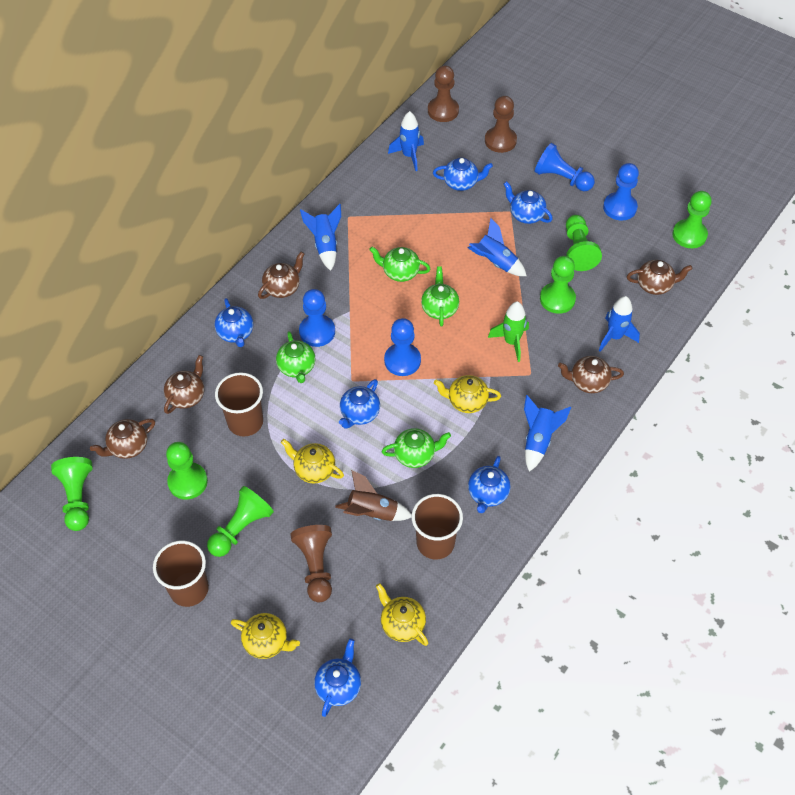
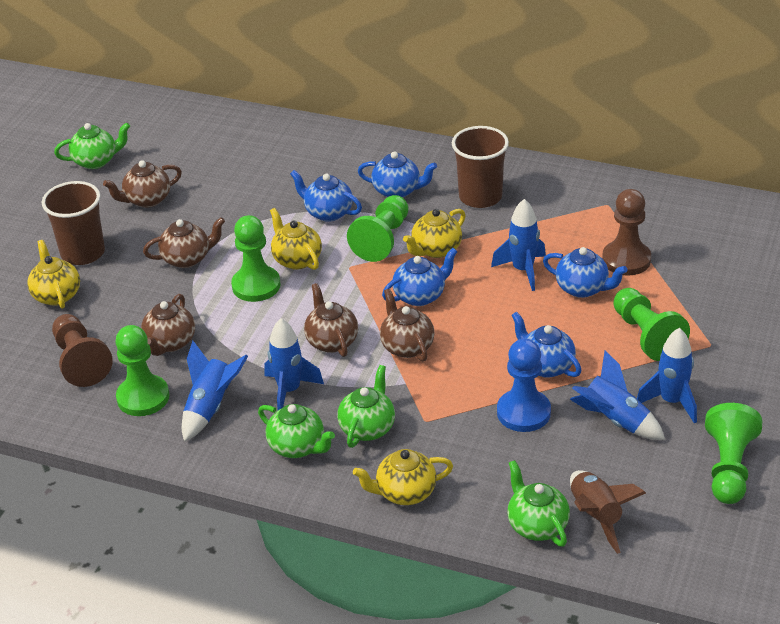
blue pawn: [299,289,335,347] [384,318,421,376] [535,143,595,191] [603,163,639,221] = 4 -> [497,339,551,432] = 1
blue teapot: [215,298,253,347] [314,639,361,717] [339,379,380,429] [433,157,493,191] [468,456,511,513] [504,181,553,224] = 6 -> [290,170,362,222] [358,151,437,198] [382,248,458,306] [512,312,581,378] [543,247,628,298] = 5
brown cup: [153,541,209,607] [215,372,263,436] [412,494,463,560] = 3 -> [42,181,105,265] [452,126,509,208] = 2
brown pawn: [290,525,332,602] [428,65,459,122] [485,96,517,153] = 3 -> [52,314,113,387] [602,189,651,276] = 2
green pawn: [51,457,93,531] [166,442,208,500] [207,486,274,557] [540,256,576,314] [566,215,602,271] [672,191,712,248] = 6 -> [115,325,169,416] [231,215,280,302] [347,195,409,262] [613,288,690,361] [705,403,762,504] = 5
green rocket: [488,302,529,362] = 1 -> none = 0

